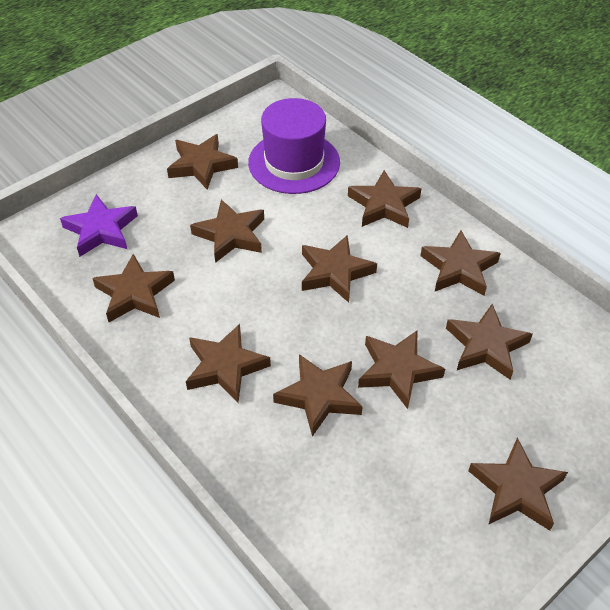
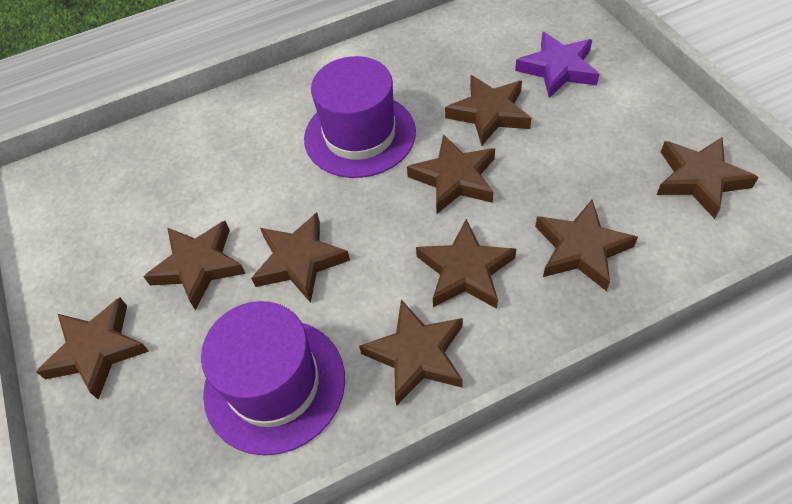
brown star: [92,254,175,322] [167,134,238,190] [186,324,271,403] [190,199,264,263] [273,354,363,437] [302,235,377,303] [348,170,421,228] [358,331,445,409] [421,230,501,296] [446,304,533,380] [469,438,568,531] = 11 -> [36,297,149,400] [143,221,246,310] [251,212,350,303] [359,300,463,406] [407,134,495,214] [416,219,516,309] [445,75,532,146] [535,200,638,291] [657,137,759,219] = 9
purple hat: [248,98,340,194] = 1 -> [201,301,345,455] [304,56,416,178] = 2

